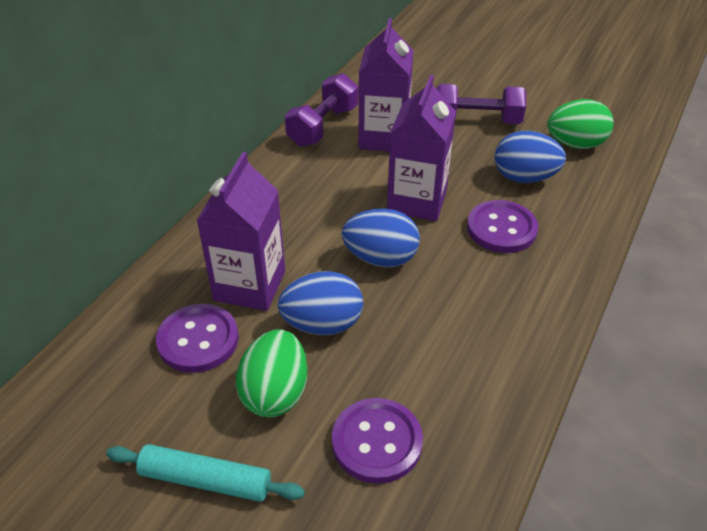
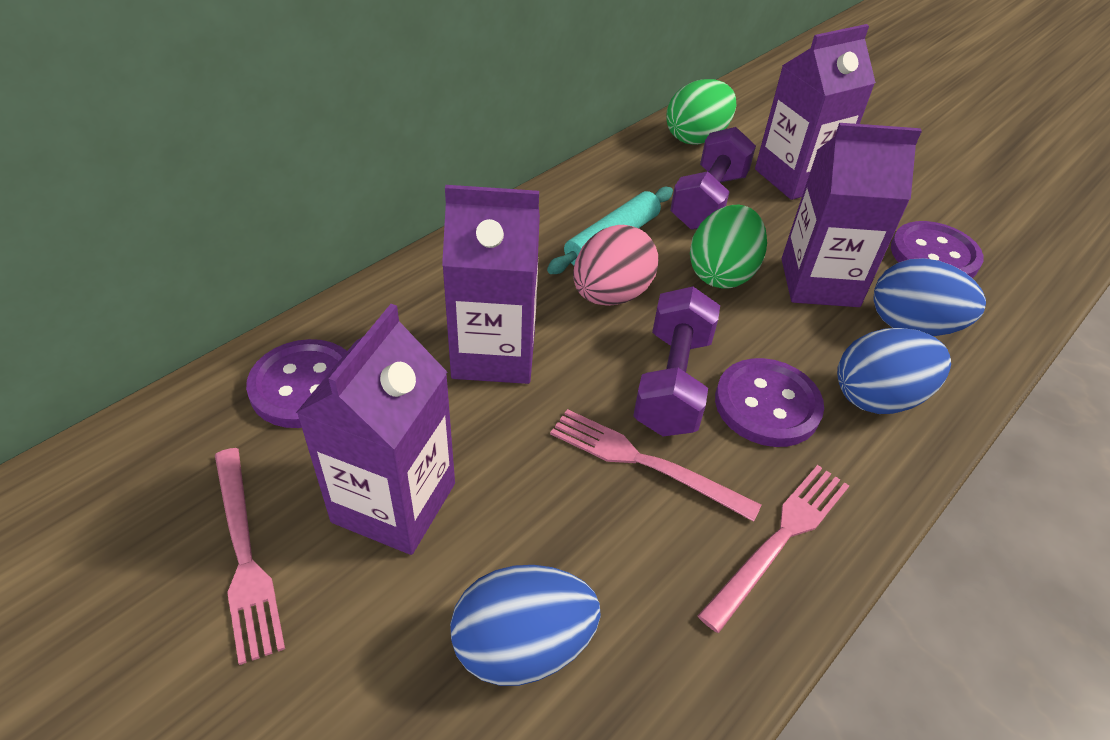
pink egg: none = 0 -> [573,225,658,306] = 1
pink fork: none = 0 -> [215,448,285,665] [550,409,761,522] [698,465,849,633] = 3
purple carton: [196,152,285,311] [358,18,414,151] [387,75,456,221] = 3 -> [296,304,455,555] [442,185,540,384] [755,24,876,200] [782,123,922,307] = 4

